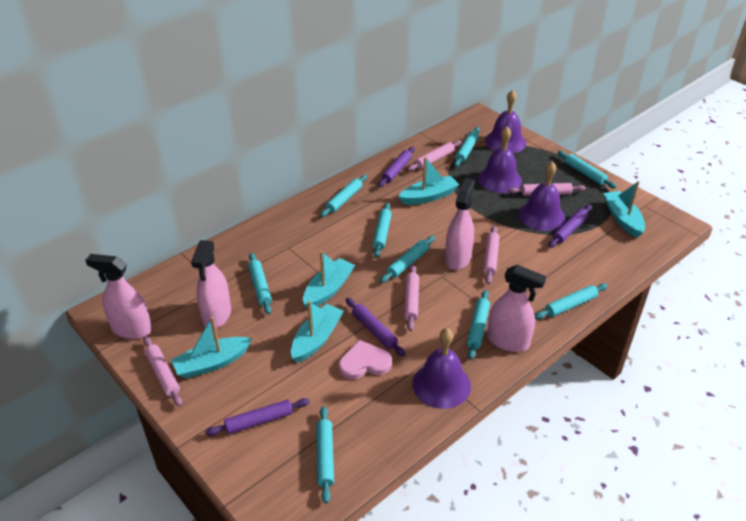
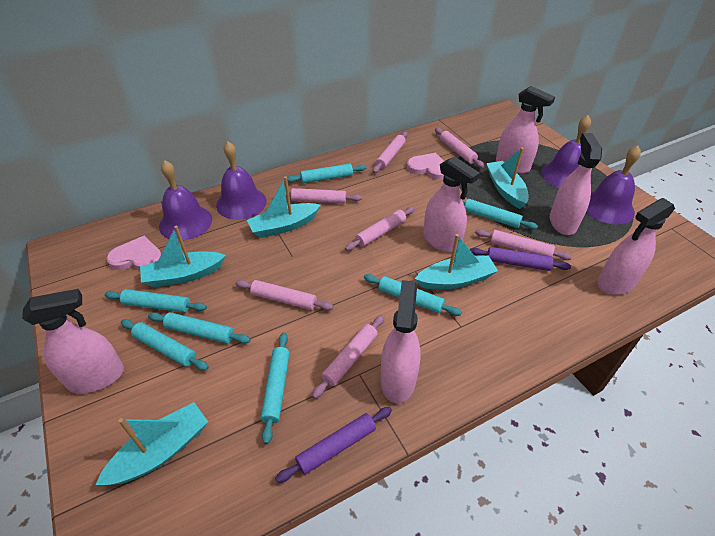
pink heart: [339,340,392,379] = 1 -> [107,236,161,270] [407,153,444,180] = 2
pink rolling pin: [144,337,182,406] [404,264,419,331] [407,140,461,171] [483,226,500,284] [508,183,586,196] = 5 -> [235,280,334,311] [285,188,362,204] [312,315,384,399] [345,207,415,251] [373,131,408,173] [435,128,484,168] [475,229,572,260] = 7
pink spray bottle: [85,254,152,339] [191,240,231,329] [445,178,475,270] [487,265,546,352] = 4 -> [22,289,124,394] [381,280,421,403] [423,156,480,253] [496,86,555,174] [550,133,602,235] [597,198,675,295] = 6
purple rolling pin: [206,398,310,436] [346,298,406,357] [378,147,415,187] [548,205,592,248] = 4 -> [275,407,392,483] [470,247,571,271] = 2
turquoise rolling pin: [248,253,272,314] [316,406,334,504] [320,175,367,217] [372,203,392,257] [380,235,435,283] [454,127,480,167] [467,290,490,359] [535,283,608,319] [557,151,617,189] = 9 -> [105,289,207,313] [121,319,209,371] [148,312,250,344] [261,332,290,444] [287,164,367,183] [364,274,462,316] [463,199,538,230] = 7

